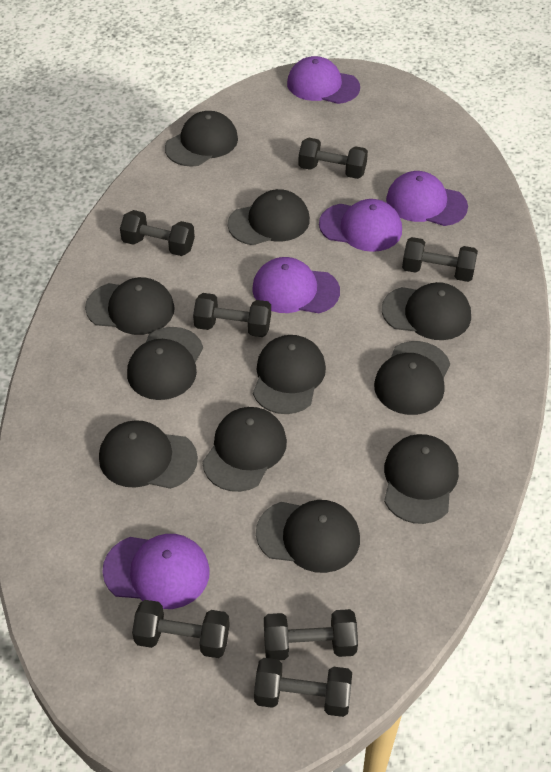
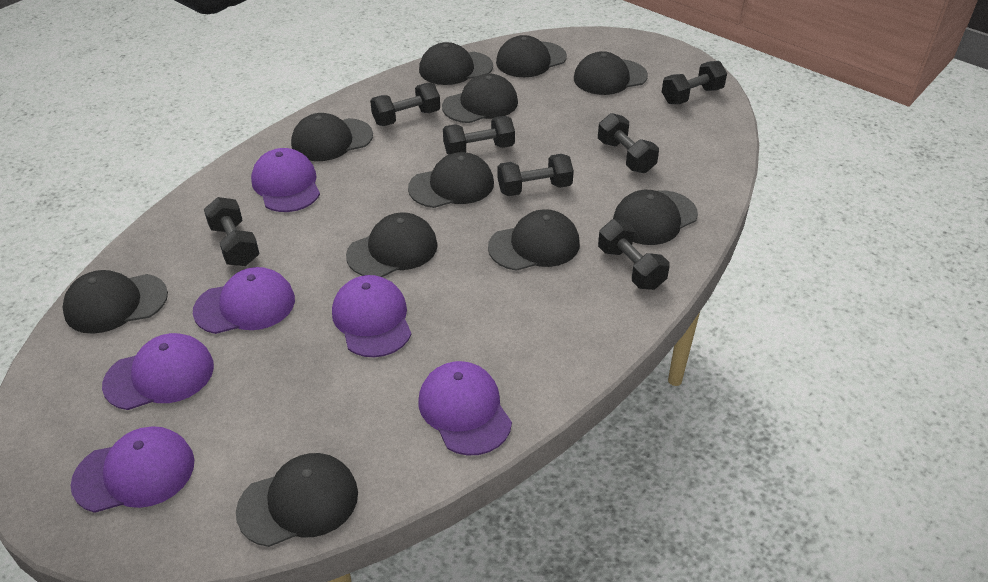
purple cap: [102,534,210,609] [252,257,340,313] [287,56,360,104] [319,199,402,252] [386,171,468,226] = 5 -> [71,426,194,513] [102,333,214,410] [193,267,295,334] [251,148,320,212] [332,275,411,357] [419,361,512,456] = 6

